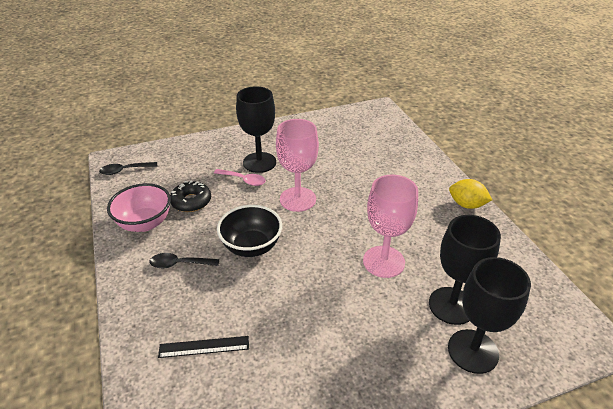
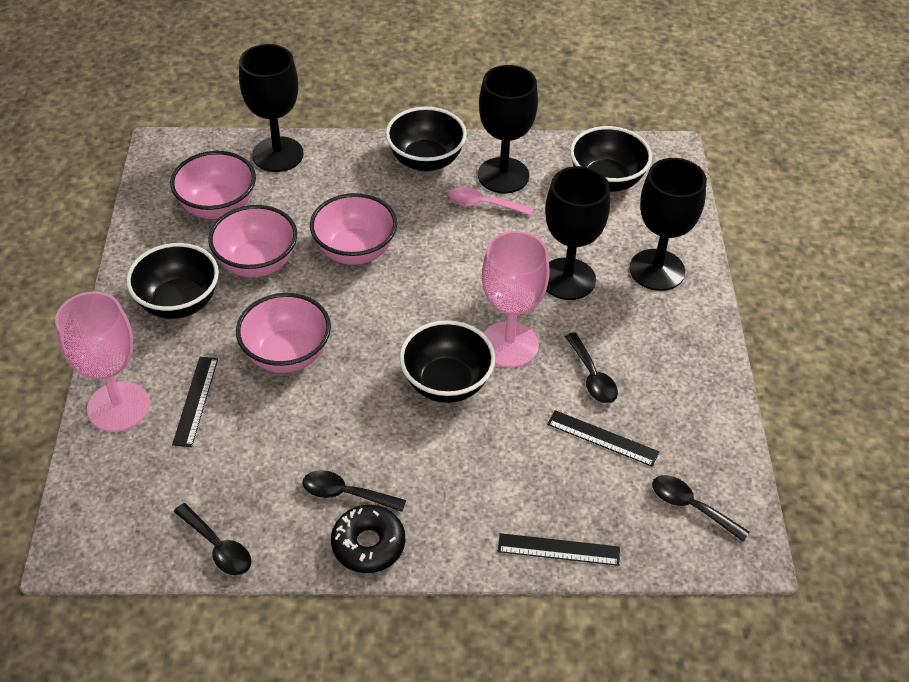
black bowl: [217,205,282,257] = 1 -> [126,243,219,319] [385,107,467,172] [399,320,496,403] [570,126,652,192] = 4
black goblet: [236,86,276,173] [429,215,501,325] [448,257,531,374] = 3 -> [239,44,304,172] [478,65,538,193] [545,166,610,300] [629,158,707,291] = 4
black ruler: [158,336,249,358] = 1 -> [172,357,218,447] [498,533,620,566] [547,410,659,467] = 3
black spoon: [99,162,157,175] [150,253,219,268] = 2 -> [174,503,251,576] [302,470,406,512] [565,332,618,404] [652,475,749,542] = 4
pink bowl: [107,183,171,232] = 1 -> [170,151,256,219] [208,205,297,277] [236,293,331,373] [310,193,397,265] = 4
yellow lemon: [449,179,492,209] = 1 -> none = 0

